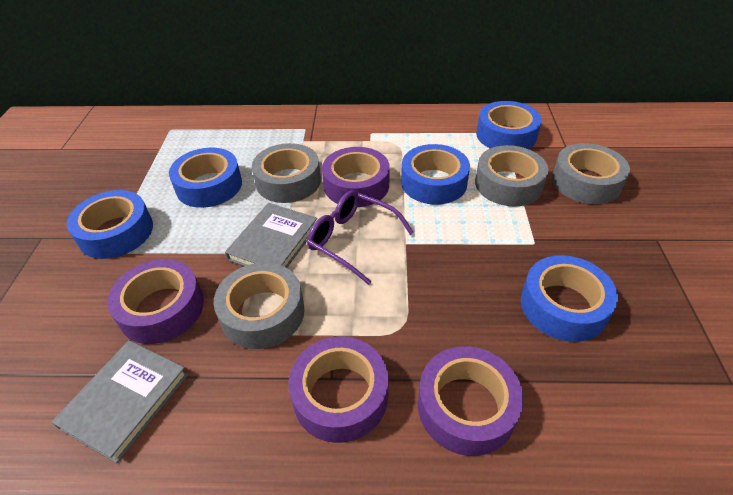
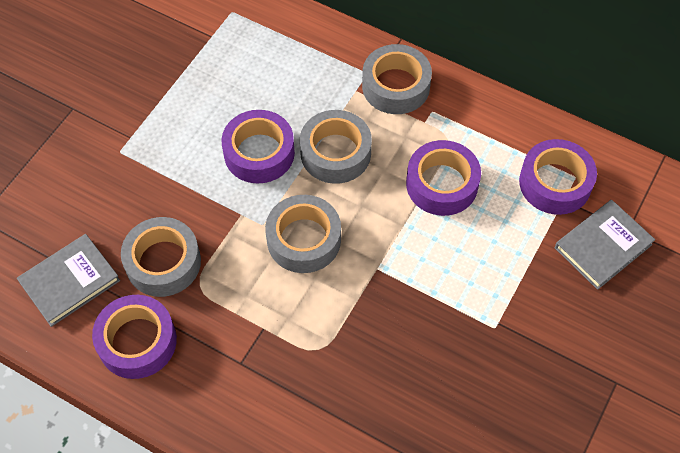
blue tape: [67,190,153,259] [169,148,242,208] [401,144,470,205] [476,101,542,149] [521,255,618,342] = 5 -> none = 0
purple glasses: [307,190,414,285] = 1 -> none = 0

